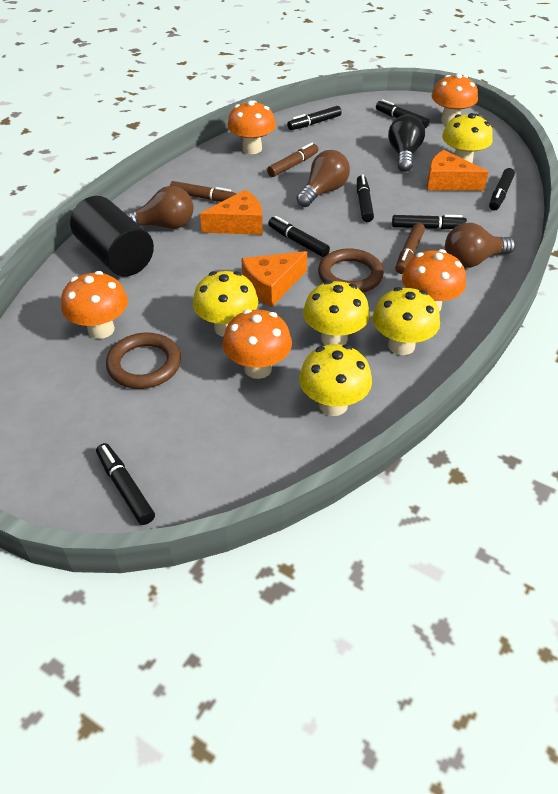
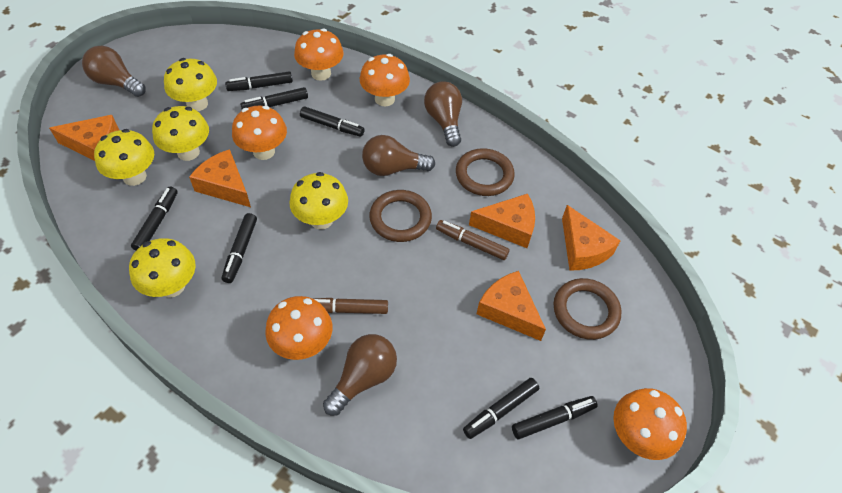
black cylinder: [70,196,154,276] = 1 -> none = 0
black light bulb: [388,114,425,172] = 1 -> none = 0
brown light bulb: [126,186,193,229] [297,150,350,207] [445,223,516,268] = 3 -> [82,46,146,97] [323,334,397,416] [362,135,435,176] [424,81,462,147] = 4
brown marker: [170,181,237,202] [267,143,318,177] [395,223,425,274] = 3 -> [313,298,388,314] [436,220,510,260] = 2
brown ring: [106,332,181,389] [318,249,384,293] = 2 -> [369,190,432,242] [456,148,515,196] [553,278,621,340] = 3
orange cheese: [200,189,263,235] [241,251,307,307] [427,150,489,191] = 3 -> [49,115,119,161] [189,149,251,207] [469,194,535,248] [477,271,546,341] [562,205,620,271] = 5

